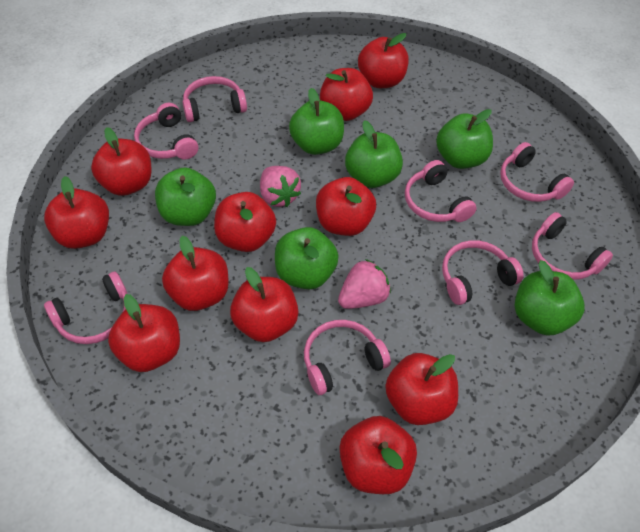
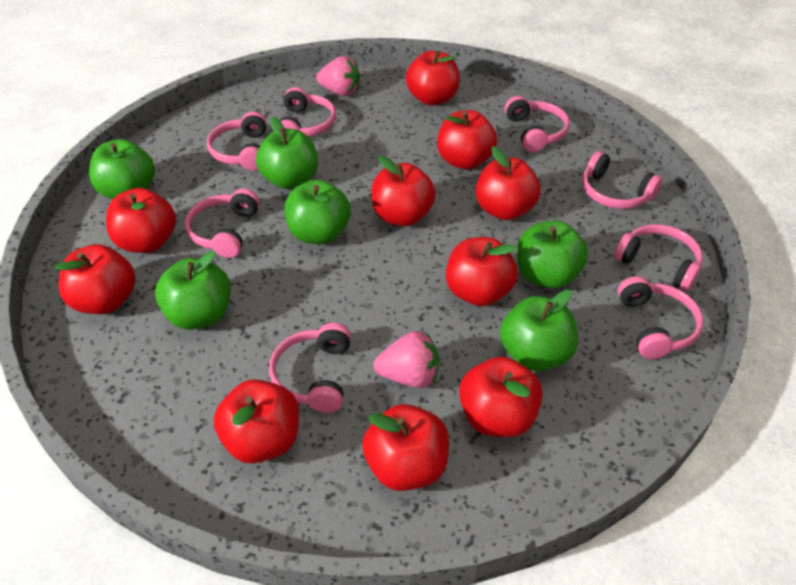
red apple: [44,176,109,249] [91,127,152,196] [108,294,180,372] [162,236,229,311] [214,192,276,252] [230,267,299,342] [316,177,376,236] [320,68,373,121] [339,416,417,494] [358,33,409,88] [385,353,458,425] = 11 -> [55,244,136,314] [106,188,176,253] [214,379,299,463] [362,404,449,491] [371,156,436,226] [406,51,460,106] [437,110,497,170] [446,237,518,306] [459,357,543,437] [476,146,541,220] = 10

